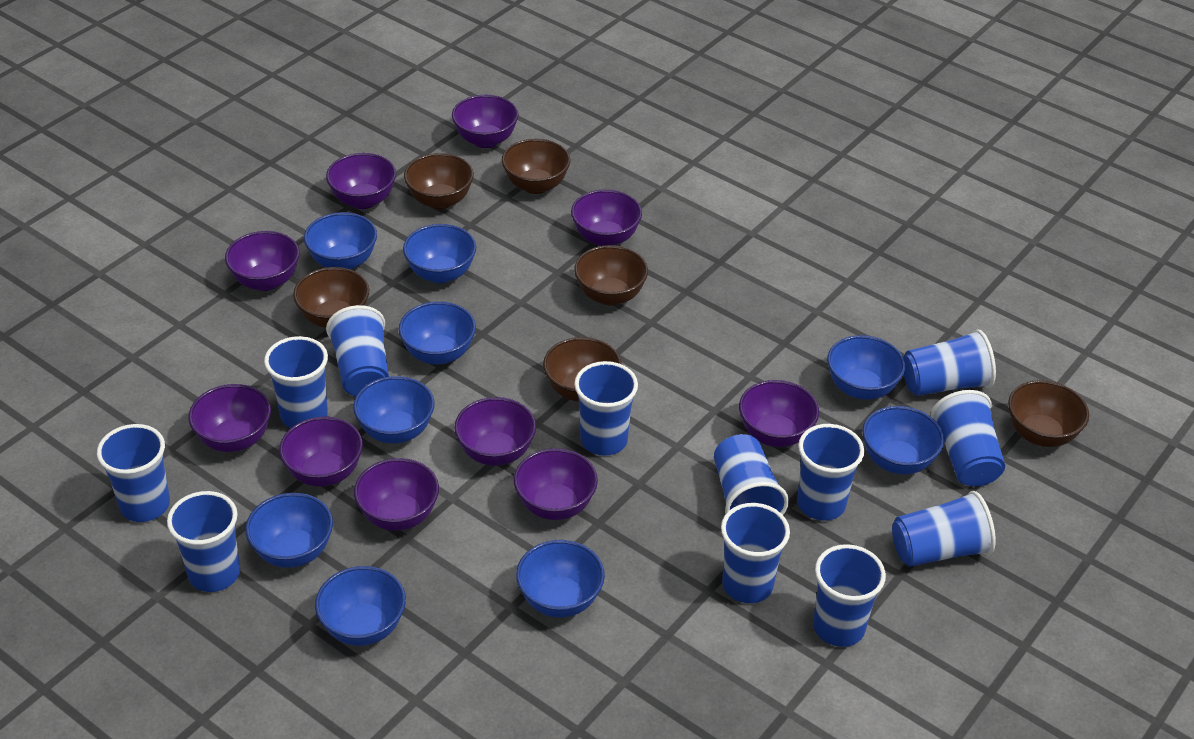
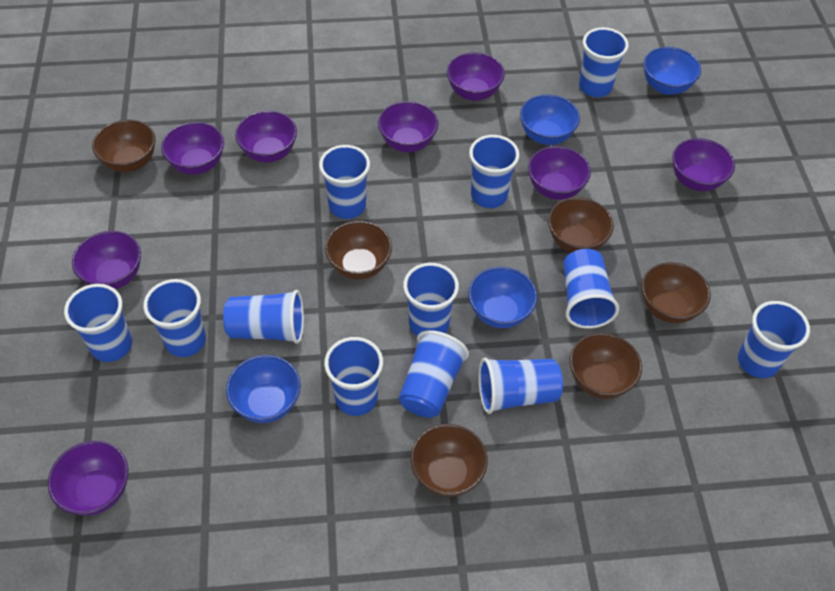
blue bowl: [245,493,333,568] [304,212,377,270] [315,566,406,646] [353,376,435,444] [399,301,476,364] [403,224,476,283] [516,540,605,618] [827,335,905,400] [862,406,944,474] = 9 -> [226,355,301,423] [468,267,537,328] [520,94,580,145] [643,47,701,95] = 4
purple bowl: [189,384,271,452] [225,231,300,291] [279,416,363,487] [326,153,396,209] [354,458,439,531] [452,95,519,148] [454,397,536,466] [514,448,598,520] [571,189,642,246] [739,380,819,447] = 10 -> [48,441,128,516] [72,231,141,289] [161,122,224,175] [235,111,297,163] [378,101,438,152] [447,52,505,101] [528,146,591,200] [672,138,735,191] = 8

